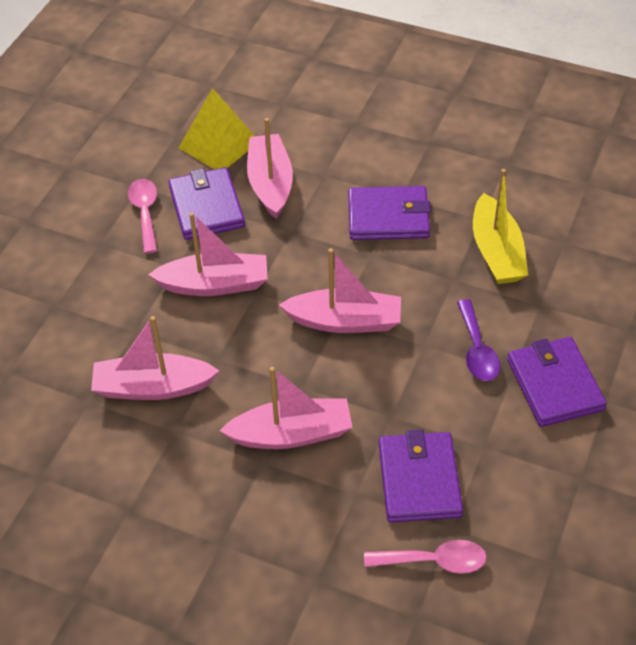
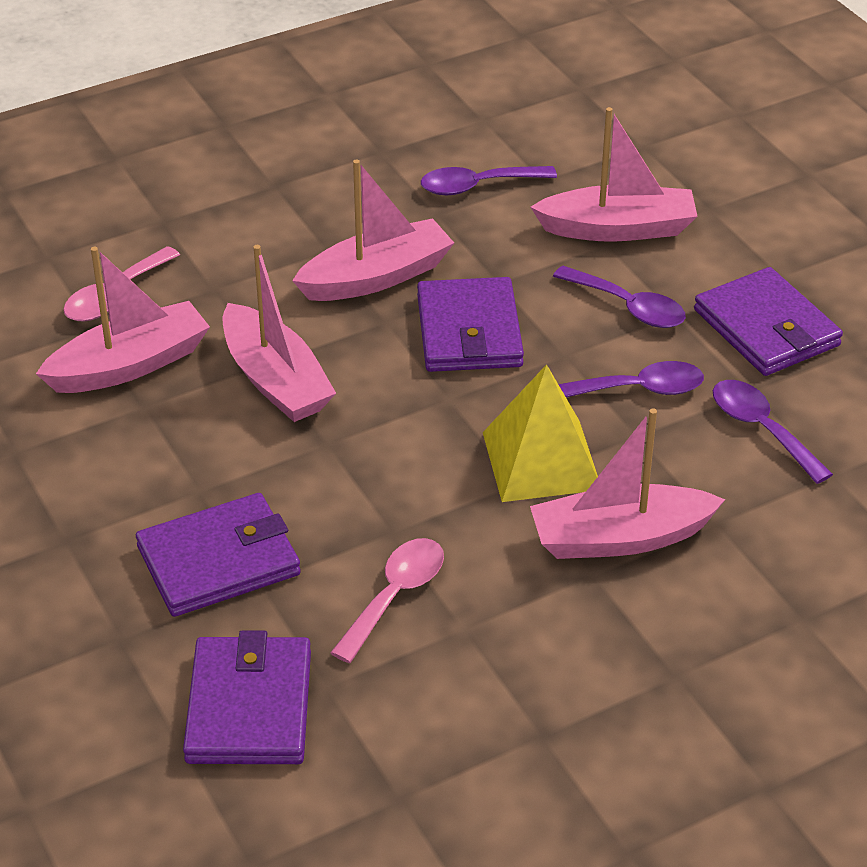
purple spoon: [457,299,500,381] = 1 -> [421,166,557,195] [553,266,686,328] [558,361,704,397] [713,380,833,484] = 4
yellow boat: [473,169,528,284] = 1 -> none = 0

